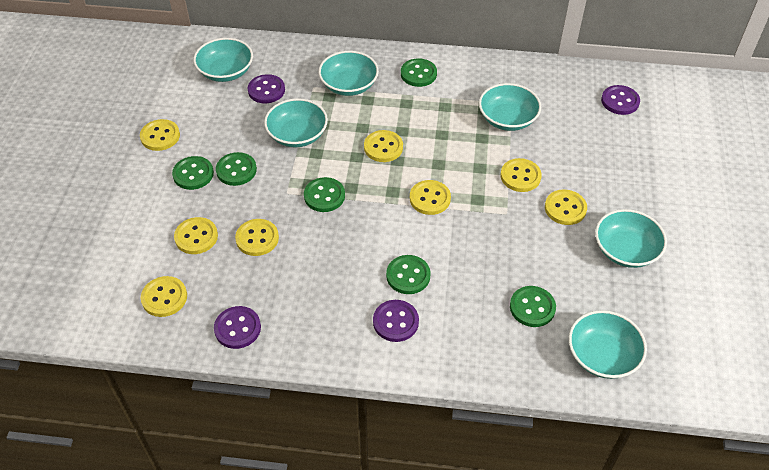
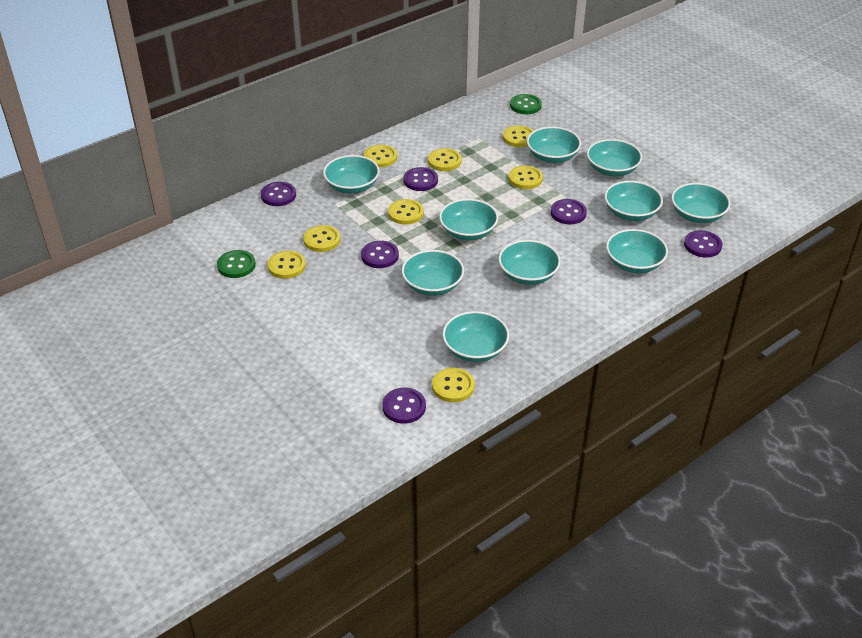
green button: [172,156,214,190] [216,152,257,186] [304,177,345,212] [386,255,431,294] [401,58,437,87] [510,286,556,327] = 6 -> [217,250,256,278] [510,94,542,114] = 2
purple button: [214,306,261,349] [247,74,285,103] [373,300,419,342] [601,85,640,115] = 4 -> [261,182,296,206] [361,241,399,268] [382,387,426,424] [404,167,438,191] [551,199,587,224] [684,230,723,257] = 6
turquoise bowl: [194,38,253,82] [264,98,328,147] [318,51,379,96] [479,83,541,131] [569,310,647,379] [595,209,667,268] = 6 -> [323,155,379,193] [402,250,464,296] [439,199,498,240] [442,311,509,362] [498,240,561,285] [527,127,581,163] [587,139,642,176] [604,181,663,221] [606,229,668,273] [671,183,730,223] = 10

